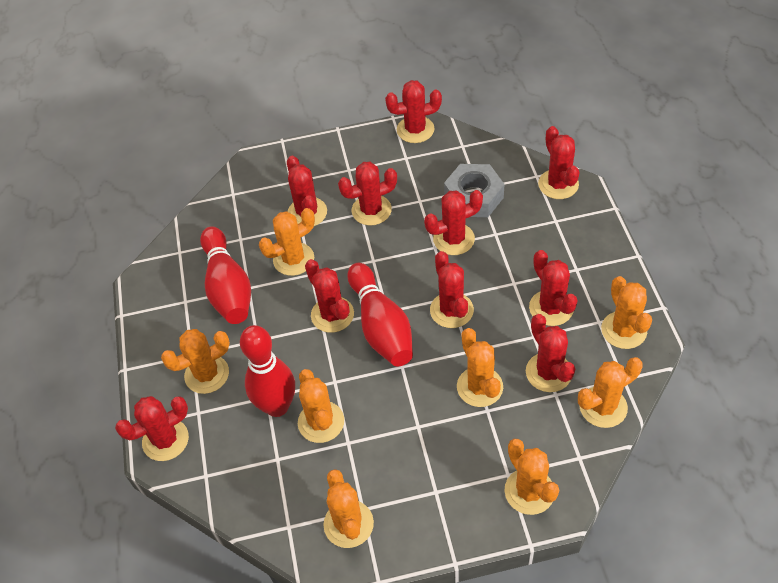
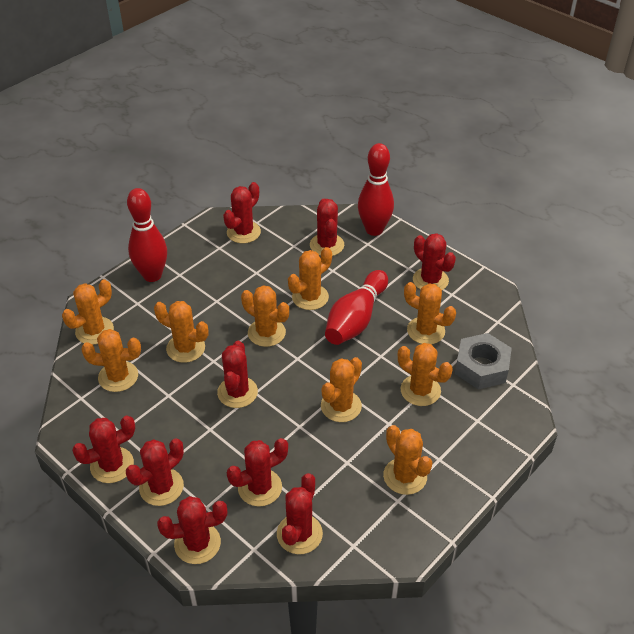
orange cactus: [161,329,230,394] [259,208,315,276] [298,369,344,443] [323,469,374,548] [457,328,503,407] [504,439,559,515] [578,357,643,428] [601,276,652,349] = 8 -> [62,279,114,345] [81,329,141,392] [154,301,209,363] [241,285,289,347] [288,247,332,310] [321,357,362,422] [383,425,432,495] [398,343,453,406] [404,282,456,344] = 9
red cactus: [115,396,189,461] [287,156,327,226] [305,259,354,333] [338,162,397,225] [385,80,442,143] [424,190,483,255] [430,251,474,328] [526,314,575,392] [529,250,578,326] [538,126,579,199] = 10 -> [72,415,135,483] [126,438,184,506] [157,496,227,564] [217,341,258,408] [223,182,261,243] [227,438,288,507] [277,473,323,554] [310,199,344,256] [413,233,456,290] = 9

